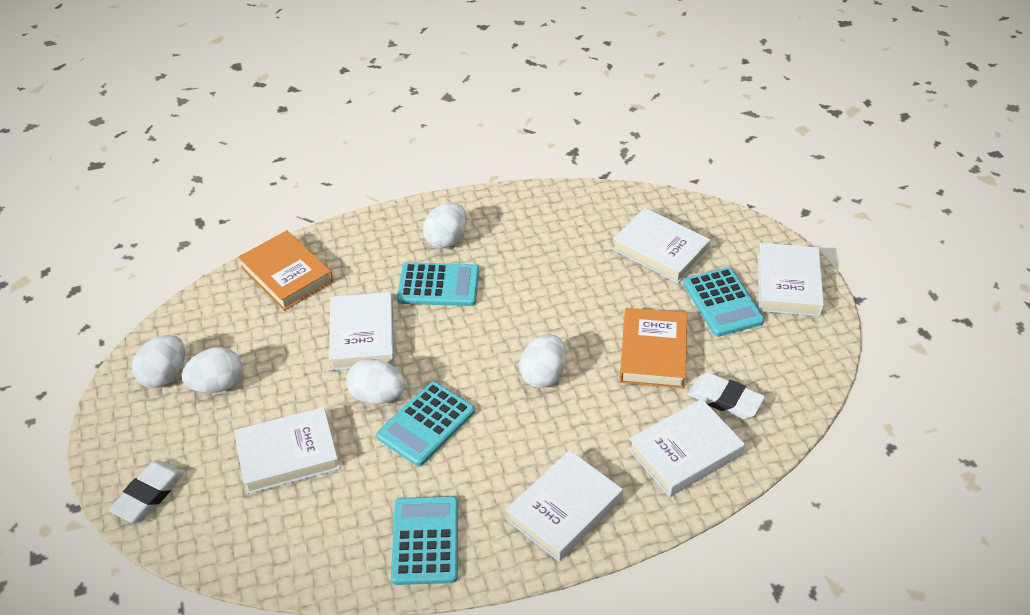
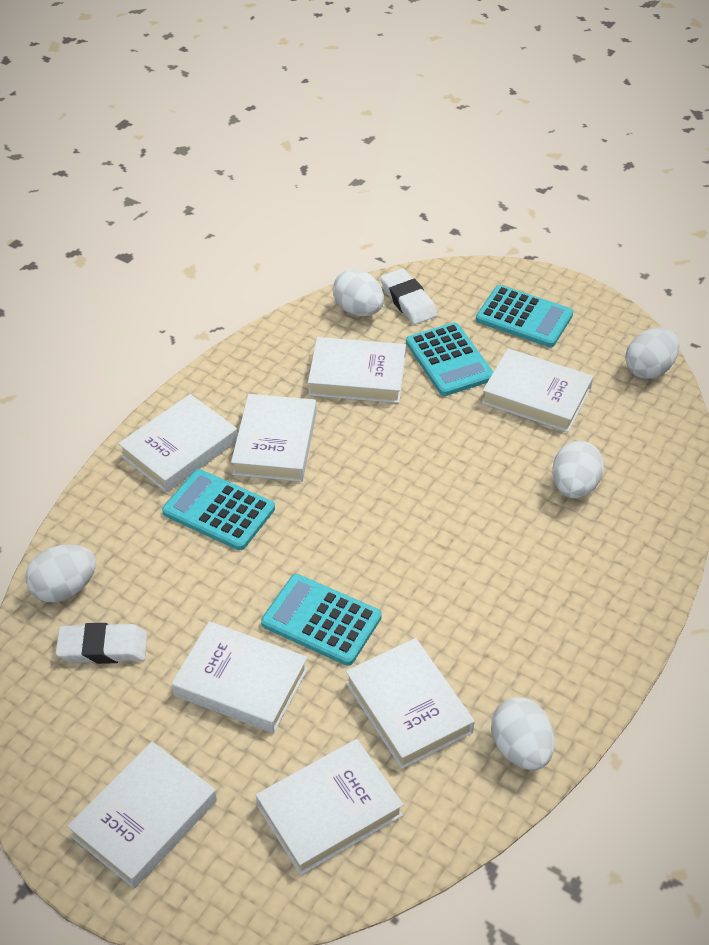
orange book: [238,230,333,311] [619,308,687,388] = 2 -> none = 0
white book: [234,407,340,494] [329,292,395,370] [506,450,623,562] [612,208,711,283] [628,399,745,497] [758,243,824,316] = 6 -> [67,742,217,889] [118,394,237,493] [171,621,308,733] [231,394,317,482] [256,739,404,875] [308,337,406,403] [346,638,475,769] [482,349,593,432] = 8

